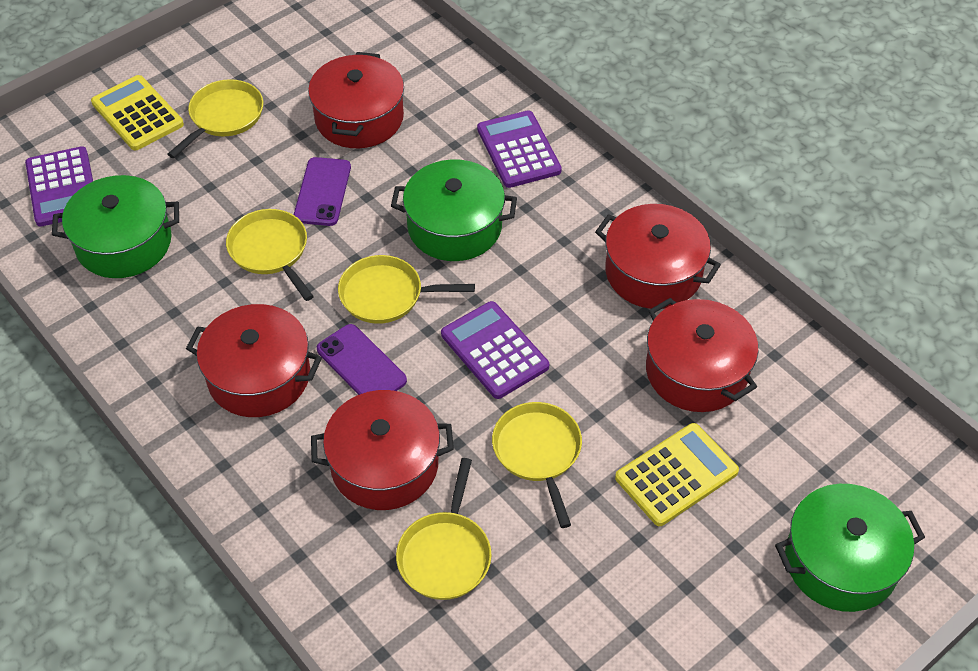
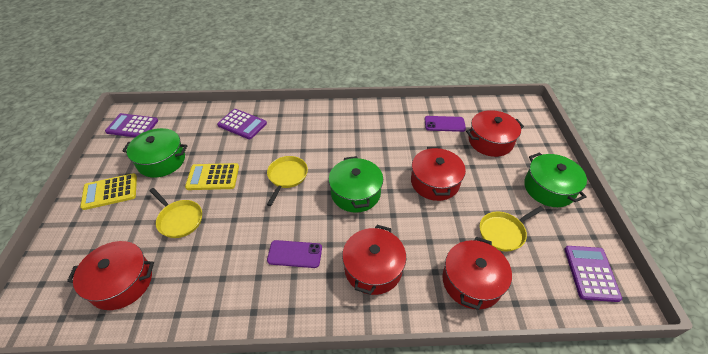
yellow pan: [167,79,263,158] [226,209,314,301] [338,255,475,324] [396,458,492,600] [492,402,582,528] = 5 -> [149,188,202,238] [267,156,308,206] [480,206,544,252] = 3

